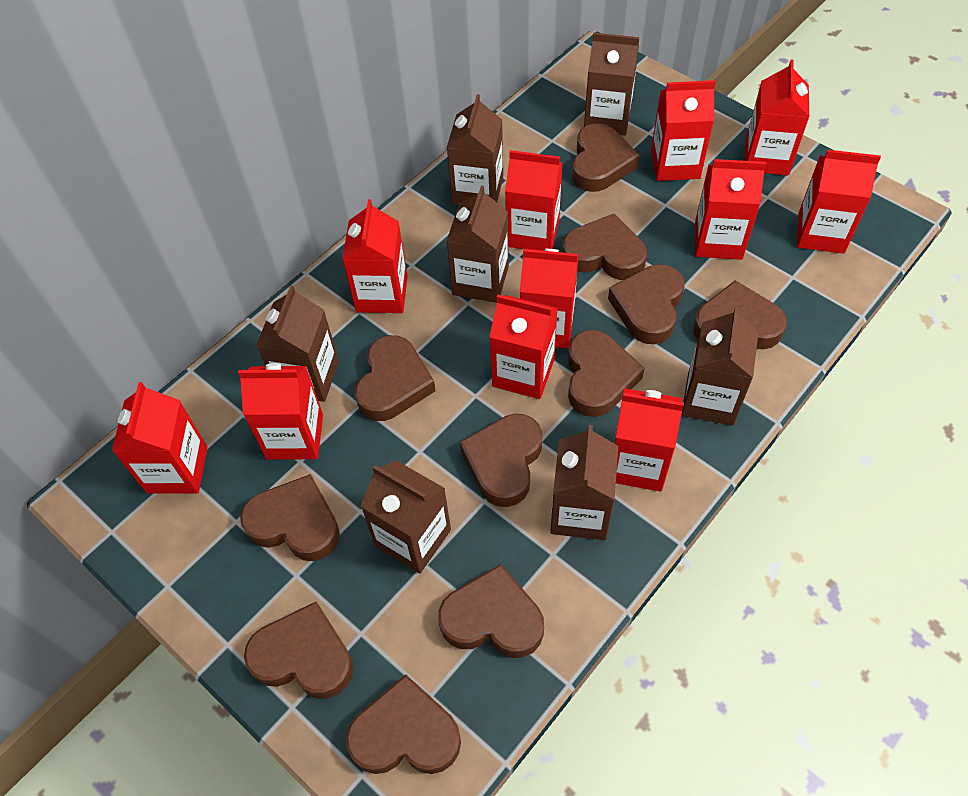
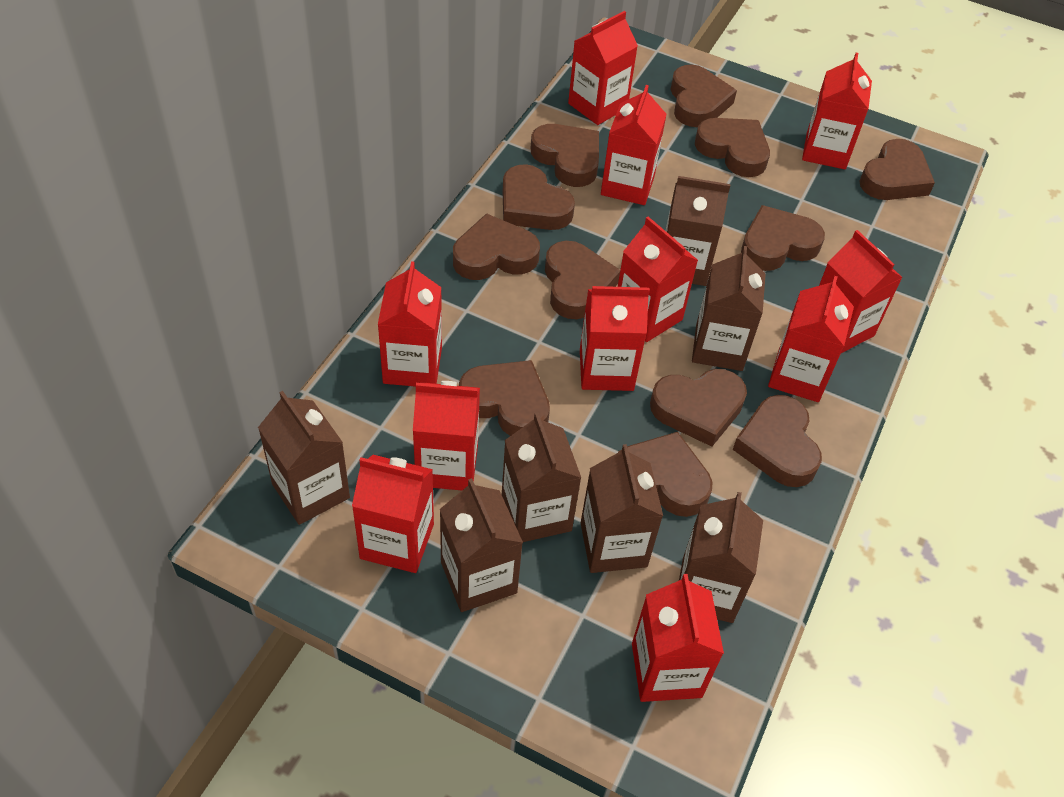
brown heart: [240,474,340,561] [244,601,353,699] [346,674,461,774] [355,335,436,421] [438,564,544,658] [460,414,542,507] [563,213,647,280] [568,330,645,417] [572,123,640,192] [608,264,685,344] [693,280,787,349] = 11 -> [453,213,540,280] [459,360,550,436] [503,164,575,230] [531,124,599,187] [545,241,620,319] [619,432,713,517] [650,369,747,447] [670,64,737,127] [695,118,770,177] [733,395,822,487] [741,205,825,271] [859,139,935,200] = 12

